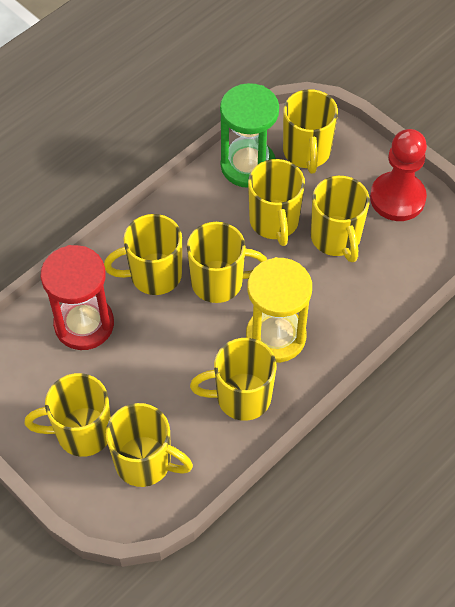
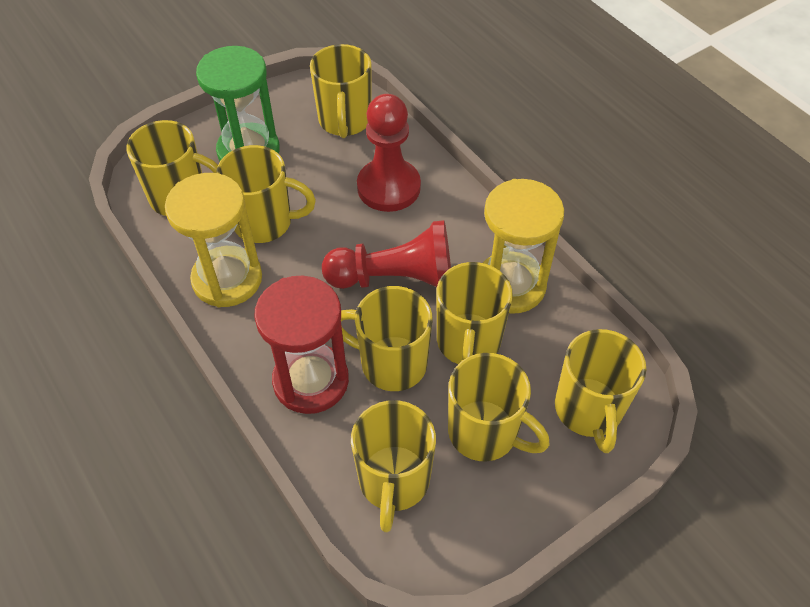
red pawn: [370,129,427,221] = 1 -> [322,220,451,289] [357,94,421,212] = 2
yellow hourglass: [246,257,312,363] = 1 -> [165,173,262,307] [483,179,564,314] = 2

